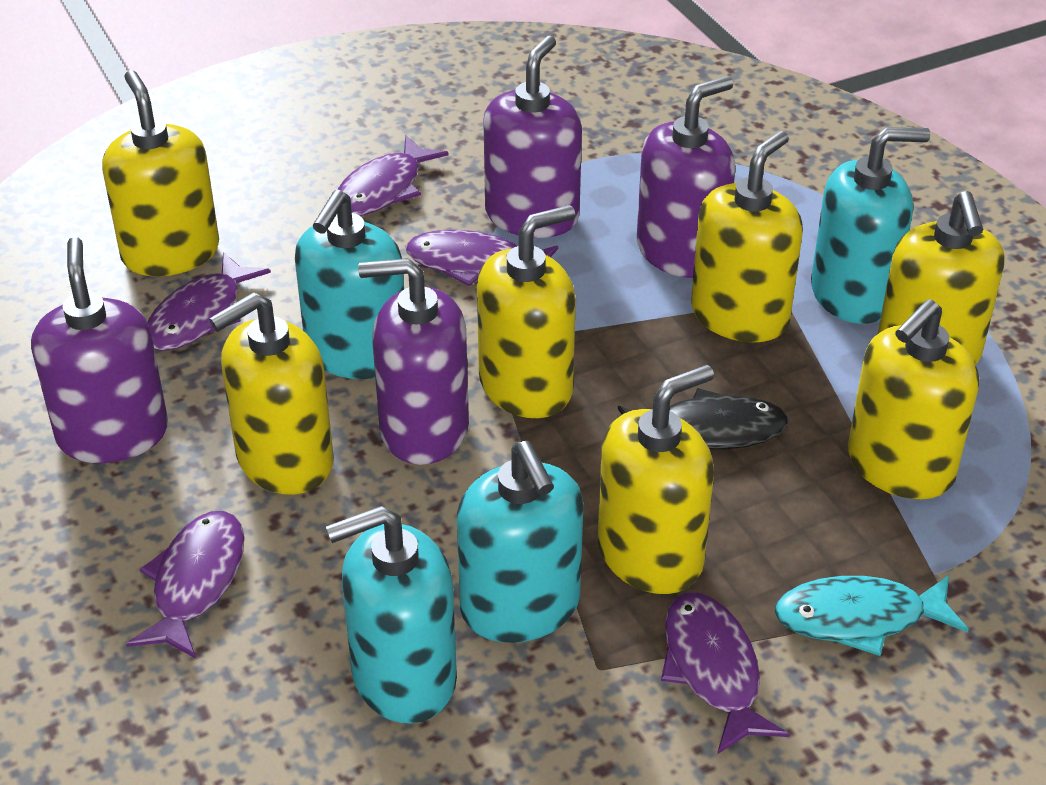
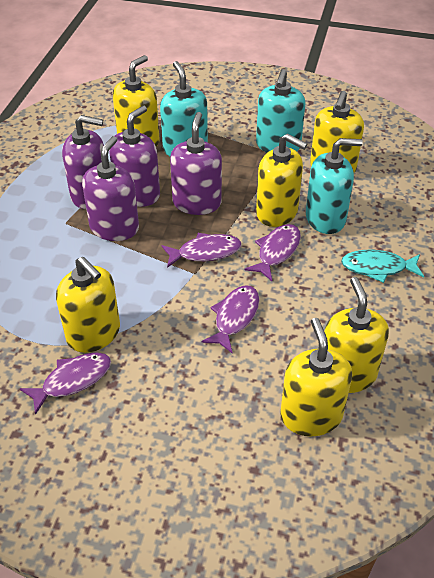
black fish: [618,388,789,449] = 1 -> none = 0
purple fish: [126,511,245,659] [147,252,271,351] [337,135,449,216] [406,230,558,286] [661,593,789,754] = 5 -> [20,353,111,415] [161,233,242,268] [202,285,259,353] [245,224,301,281] = 4
turquoise soap dispenser: [295,190,404,379] [326,506,457,723] [457,441,583,643] [811,127,930,324] = 4 -> [160,61,208,156] [256,69,305,153] [306,138,363,234] = 3
yellow soap dispenser: [102,70,219,276] [209,292,334,494] [477,205,576,418] [598,365,714,594] [691,131,803,342] [848,299,979,499] [878,191,1005,365] = 7 -> [56,257,120,353] [113,55,160,146] [256,133,308,227] [280,318,352,436] [310,91,364,173] [324,277,389,393] = 6

